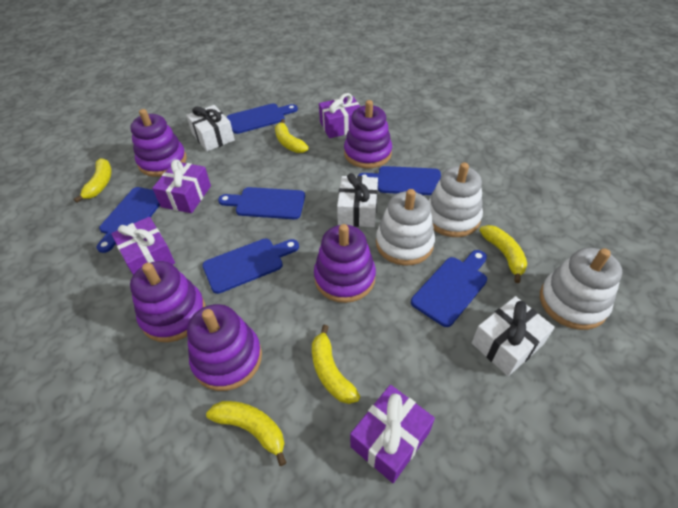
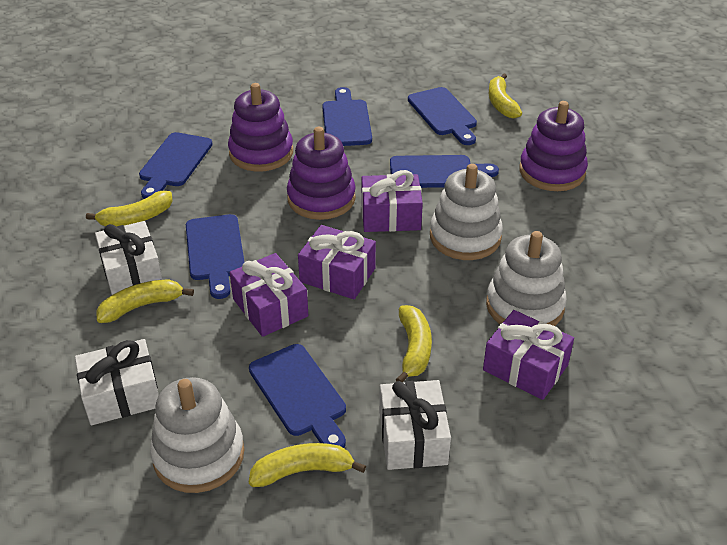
purple stacking toy: [130,109,187,177] [130,261,206,342] [187,304,262,391] [314,224,376,303] [344,100,392,168] = 5 -> [228,83,293,172] [287,127,356,220] [519,101,588,191] = 3

